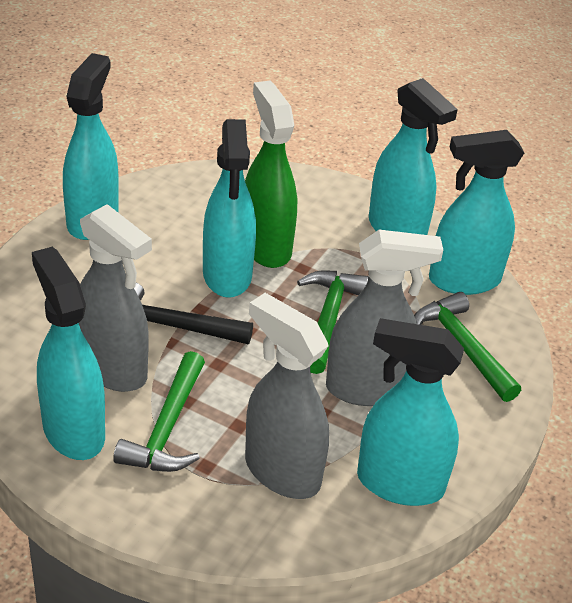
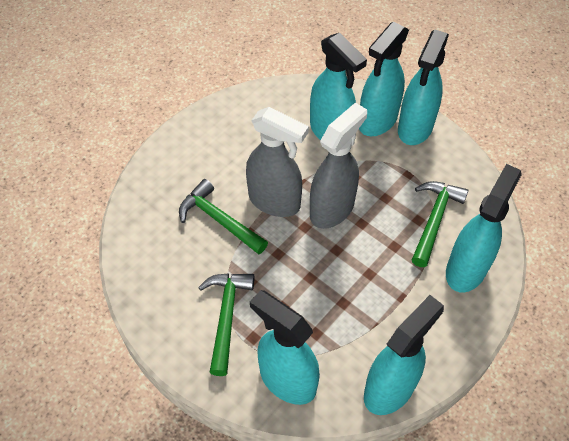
black hammer: [134,283,253,344] = 1 -> none = 0
green spray bottle: [245,80,297,268] = 1 -> none = 0
grey spray bottle: [79,204,152,392] [245,293,329,499] [326,230,443,406] = 3 -> [246,107,309,217] [310,102,367,229] = 2

